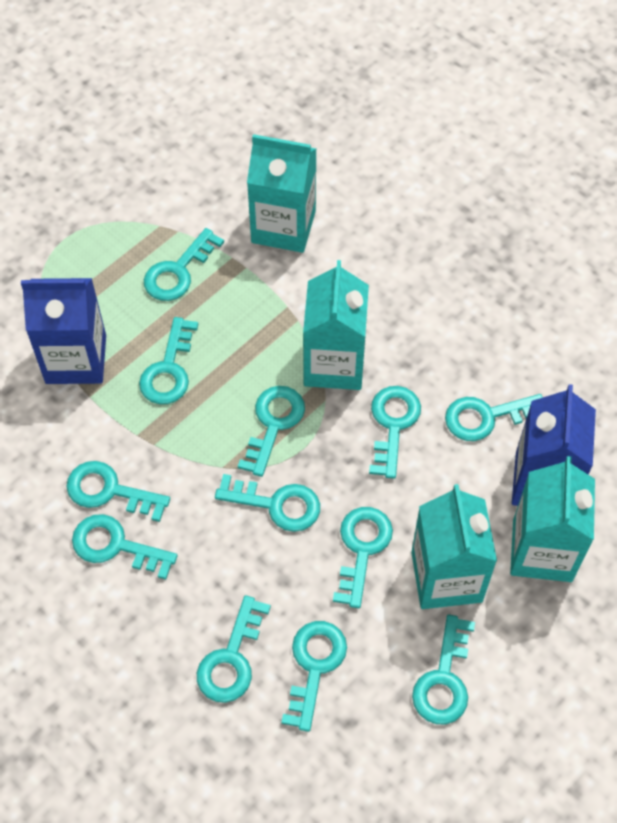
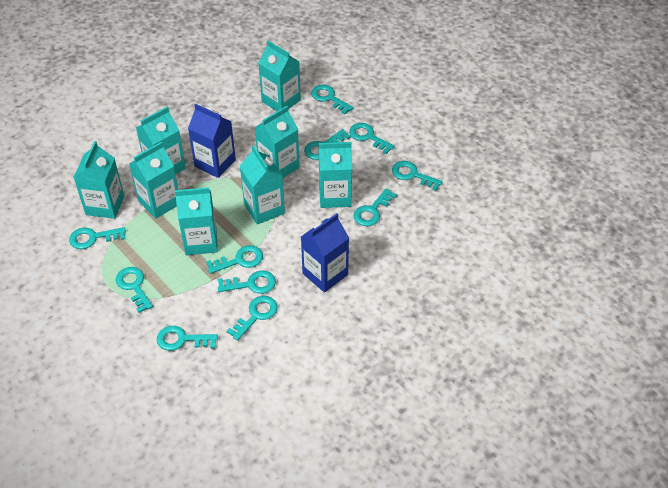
turquoise carton: [247,134,316,253] [303,260,369,390] [411,484,497,609] [510,456,595,582] = 4 -> [73,141,124,219] [129,142,178,219] [136,107,186,174] [175,187,218,255] [240,145,285,224] [254,106,300,178] [258,41,301,111] [318,142,352,208] = 8
turquoise key: [66,461,170,522] [72,514,178,580] [139,317,198,404] [144,228,224,301] [197,595,271,703] [215,474,320,532] [238,386,305,477] [281,621,347,732] [333,507,393,608] [369,386,421,479] [412,614,475,724] [445,394,543,441] = 12 -> [69,227,126,249] [116,267,153,313] [157,326,218,351] [206,245,263,274] [218,270,276,294] [227,296,278,341] [304,129,351,160] [311,85,353,115] [349,123,395,154] [353,188,397,226] [392,161,443,191] = 11

